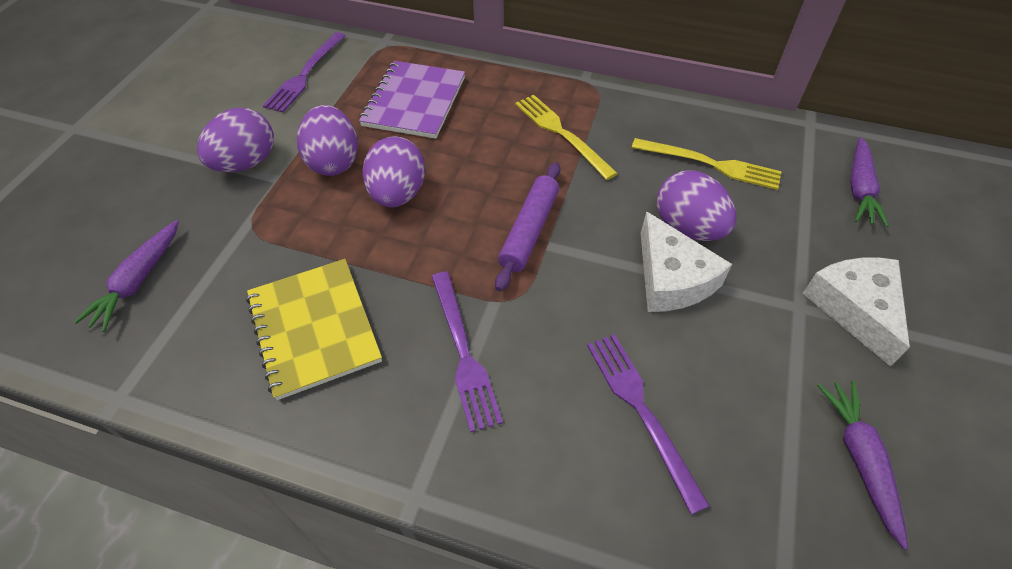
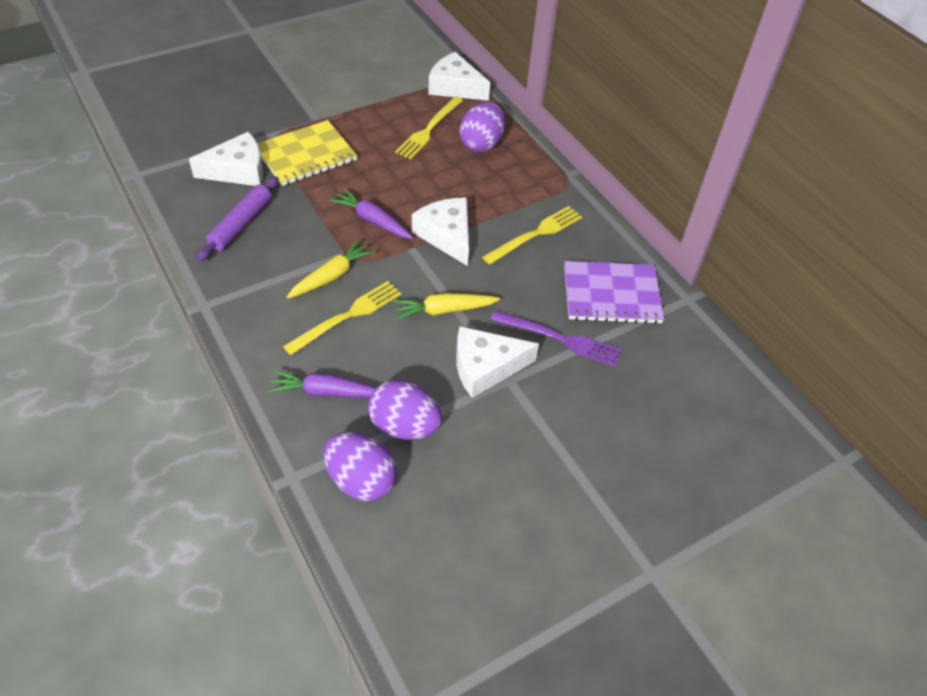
purple carrot: [74,220,179,332] [817,381,908,550] [850,137,889,227] = 3 -> [268,370,376,398] [330,188,413,239] = 2
purple egg: [197,108,274,172] [297,105,358,176] [363,136,425,207] [657,171,736,241] = 4 -> [324,432,397,501] [368,380,442,440] [460,102,505,152] = 3
purple fork: [263,32,345,113] [431,272,503,433] [587,334,710,514] = 3 -> [491,310,622,367] = 1
white cheese: [641,211,732,312] [802,258,910,366] = 2 -> [189,132,263,186] [412,197,469,266] [428,52,490,101] [456,326,539,398] = 4
yellow carrot: none = 0 -> [286,239,376,299] [393,293,500,320] = 2
yellow fork: [515,95,618,180] [632,138,782,190] = 2 -> [283,281,402,355] [395,96,463,159] [482,206,582,265] = 3

